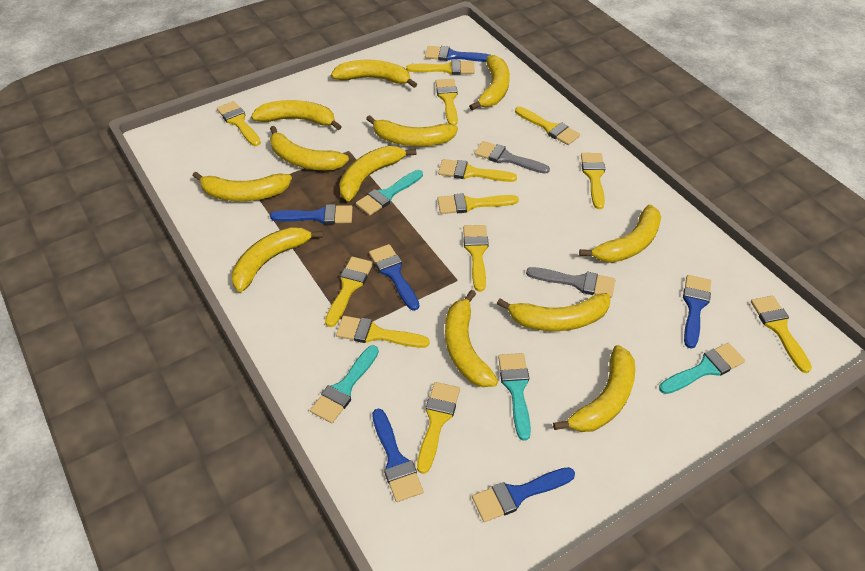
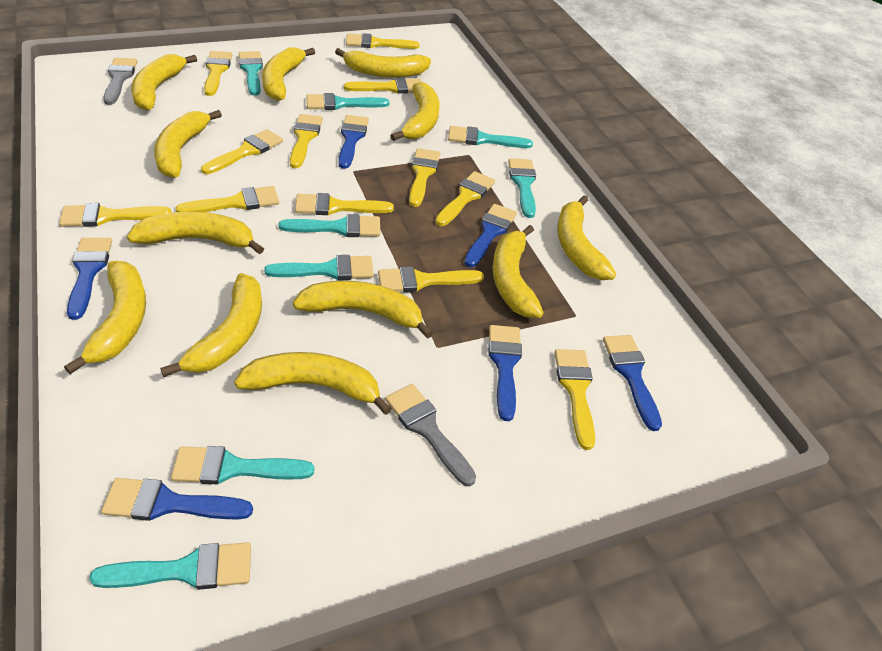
turquoise brush: [310,345,379,423] [356,170,423,215] [498,353,531,441] [659,343,745,394] = 4 -> [89,542,251,590] [171,446,314,484] [239,51,263,96] [264,255,374,280] [279,214,380,237] [306,93,389,110] [448,126,533,148] [508,158,536,218] = 8

